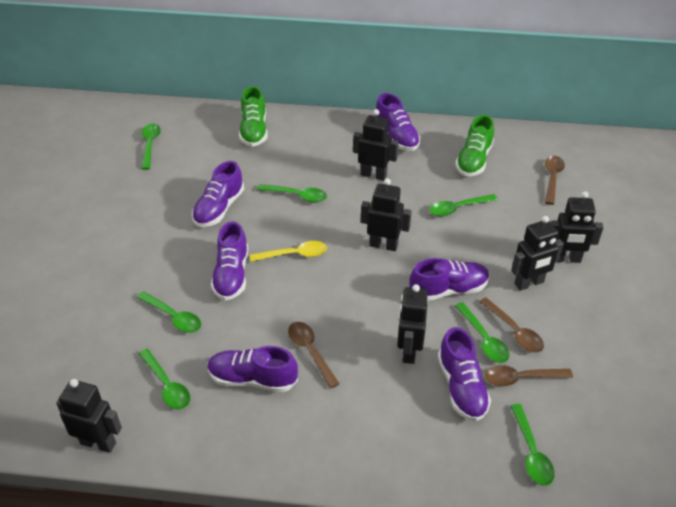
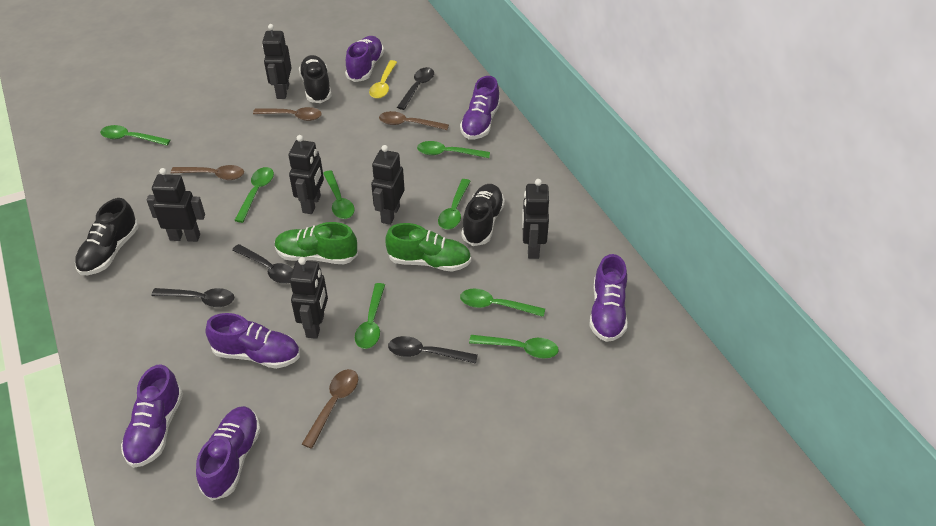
black shoe: none = 0 -> [75,198,139,275] [299,55,332,103] [461,184,505,246] = 3
black spoon: none = 0 -> [151,288,234,307] [232,244,293,284] [388,336,478,364] [397,67,434,110] = 4
green spoon: [136,291,201,333] [139,349,191,410] [141,124,161,170] [257,184,327,203] [430,194,497,216] [455,302,510,363] [510,404,555,486] = 7 -> [100,125,170,146] [234,167,274,223] [323,170,355,219] [355,283,385,349] [417,141,490,158] [438,179,471,229] [460,289,545,317] [469,335,559,359] = 8

